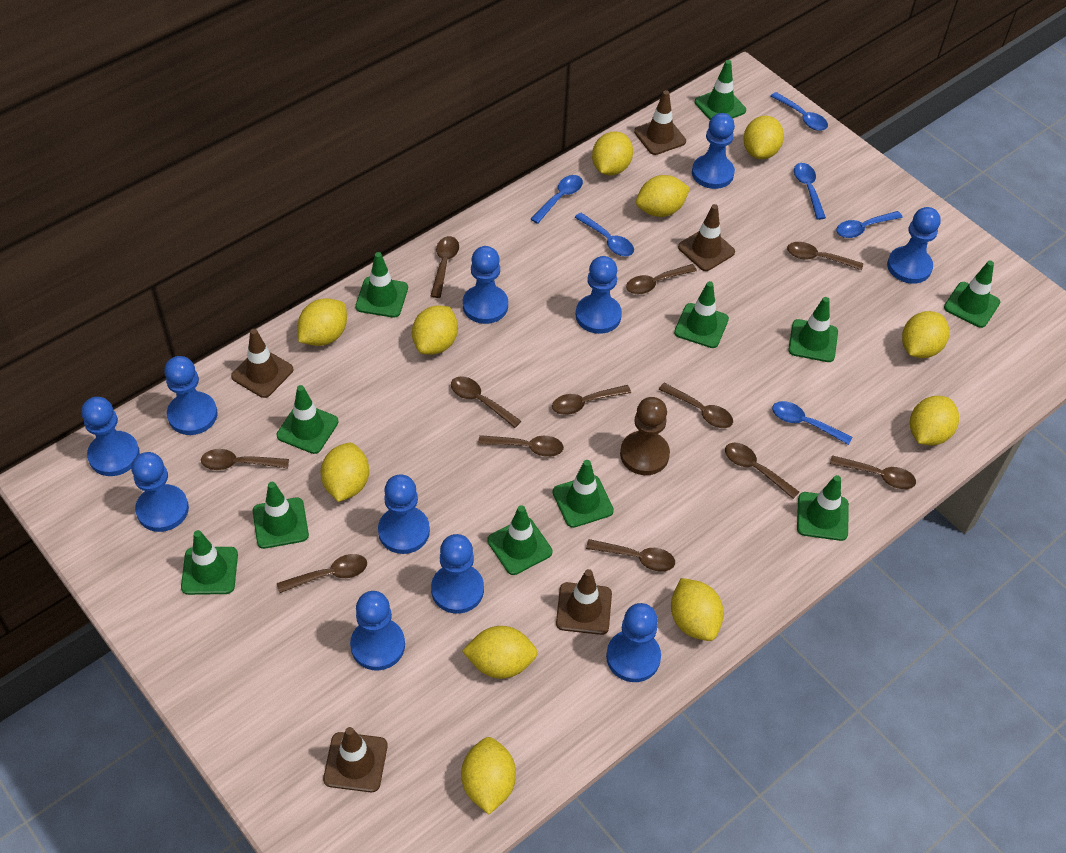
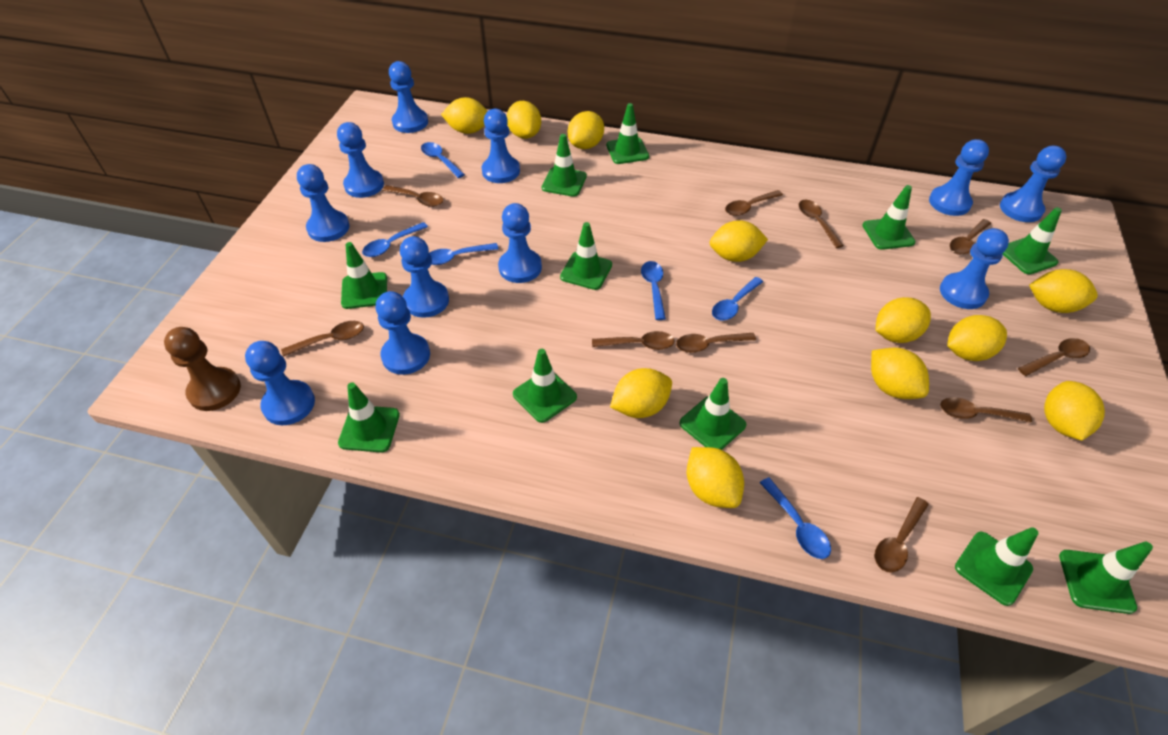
brown spoon: [201,449,289,470] [277,554,367,593] [431,236,459,298] [451,376,521,428] [478,435,564,457] [552,385,631,415] [586,539,675,572] [626,264,697,294] [659,383,733,428] [725,443,799,499] [787,242,863,271] [830,455,916,489] = 12 -> [281,321,364,357] [382,185,443,207] [592,331,675,350] [676,333,756,353] [725,190,783,216] [799,200,844,248] [875,497,929,573] [940,397,1032,423] [950,219,991,255] [1018,338,1090,376] = 10
brown traffic cone: [231,329,293,398] [323,727,388,792] [556,569,612,635] [634,90,686,155] [678,204,735,271] = 5 -> none = 0

